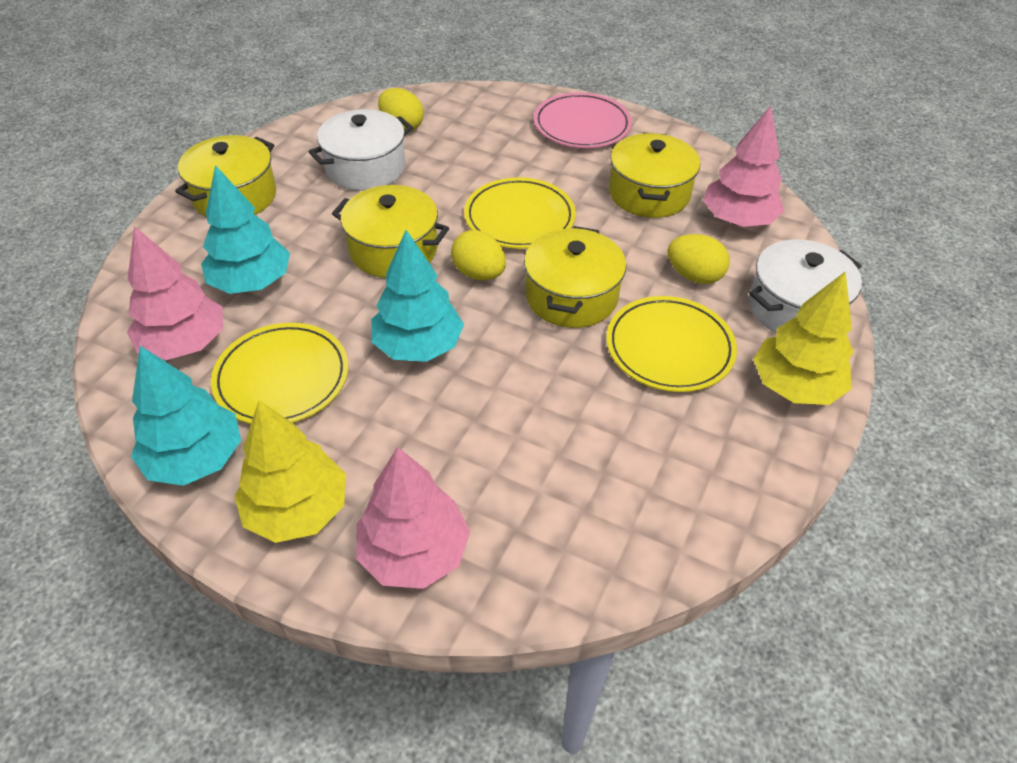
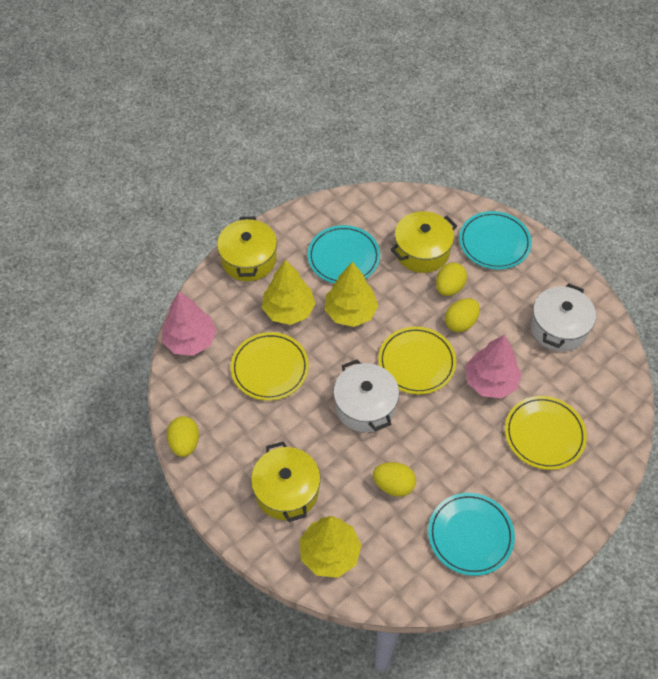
pink plate: [534,92,632,148] = 1 -> none = 0
pink tree: [127,226,223,360] [356,447,470,589] [703,106,784,227] = 3 -> [162,292,217,356] [465,335,522,399] = 2
turquoise plate: none = 0 -> [308,225,380,284] [428,493,515,576] [459,211,532,269] = 3
turquoise tree: [131,346,241,486] [201,165,290,294] [371,230,464,362] = 3 -> none = 0
yellow egg: [378,88,424,131] [451,230,506,280] [668,234,730,284] = 3 -> [167,416,199,457] [373,462,416,497] [436,262,467,296] [445,298,480,332] = 4
yellow pot: [175,135,276,217] [332,185,449,278] [524,226,626,328] [609,133,700,218] = 4 -> [217,217,277,281] [251,441,320,522] [390,211,457,273] = 3
yellow tree: [234,401,346,543] [753,271,853,405] = 2 -> [262,260,316,325] [300,516,362,578] [325,262,378,327] = 3

